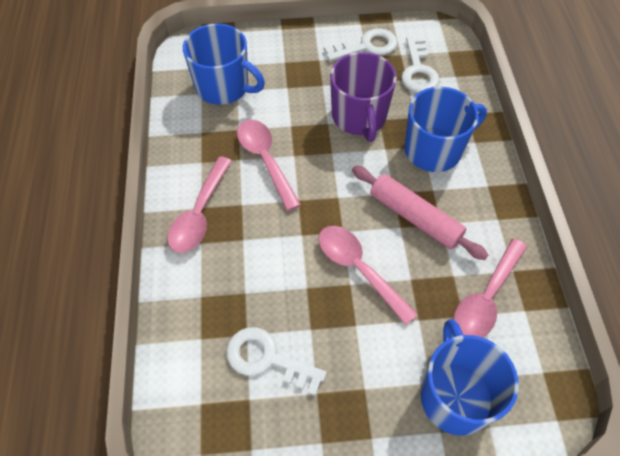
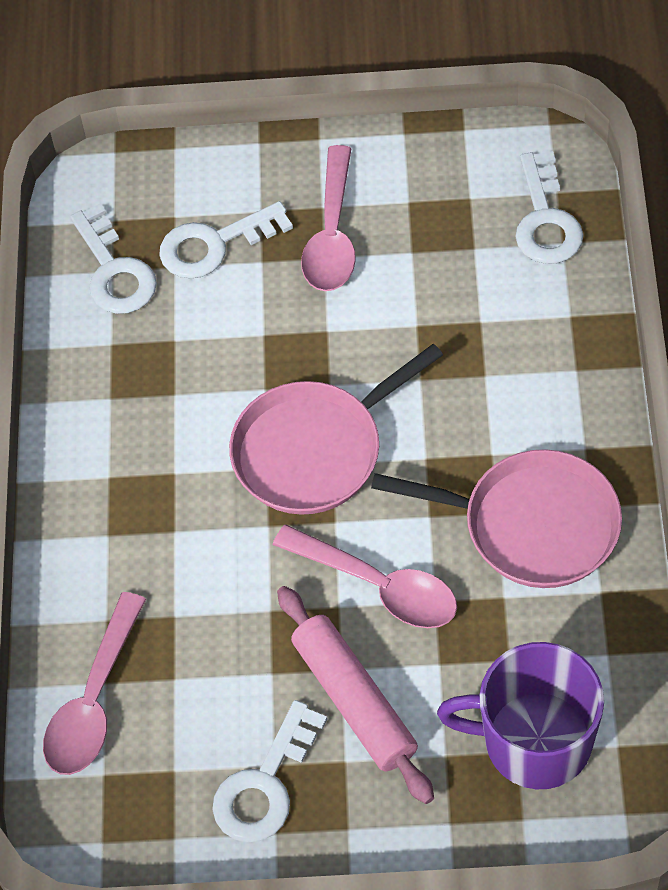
blue mug: [183,23,265,105] [404,86,487,172] [421,319,519,435] = 3 -> none = 0
pink pan: none = 0 -> [229,344,443,515] [371,449,622,588] = 2
pink spoon: [167,156,232,253] [237,119,301,211] [318,226,418,325] [454,238,527,337] = 4 -> [43,592,146,775] [273,525,457,628] [301,145,356,291] = 3
white key: [226,327,327,396] [324,28,397,61] [401,36,440,93] = 3 -> [70,203,157,314] [159,201,293,279] [212,700,327,843] [515,151,583,264] = 4

